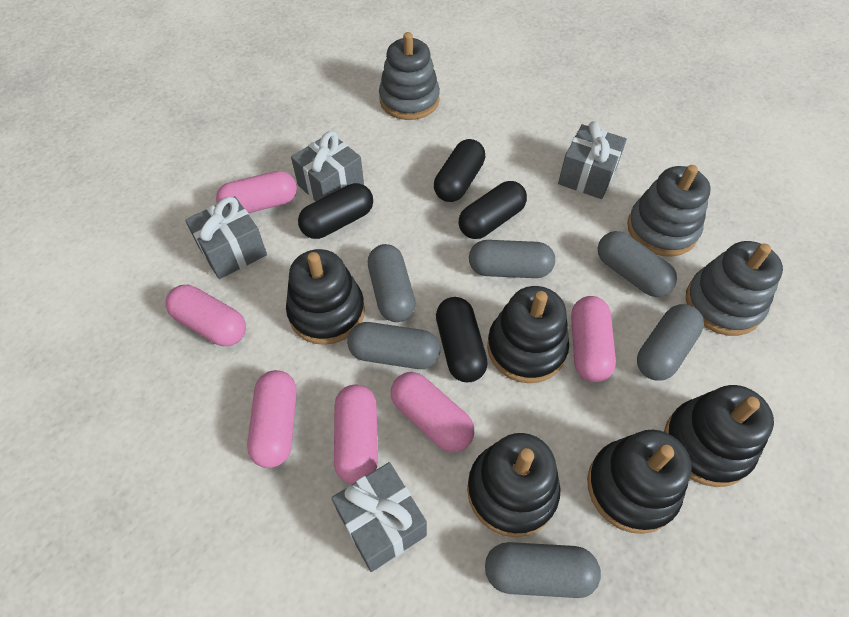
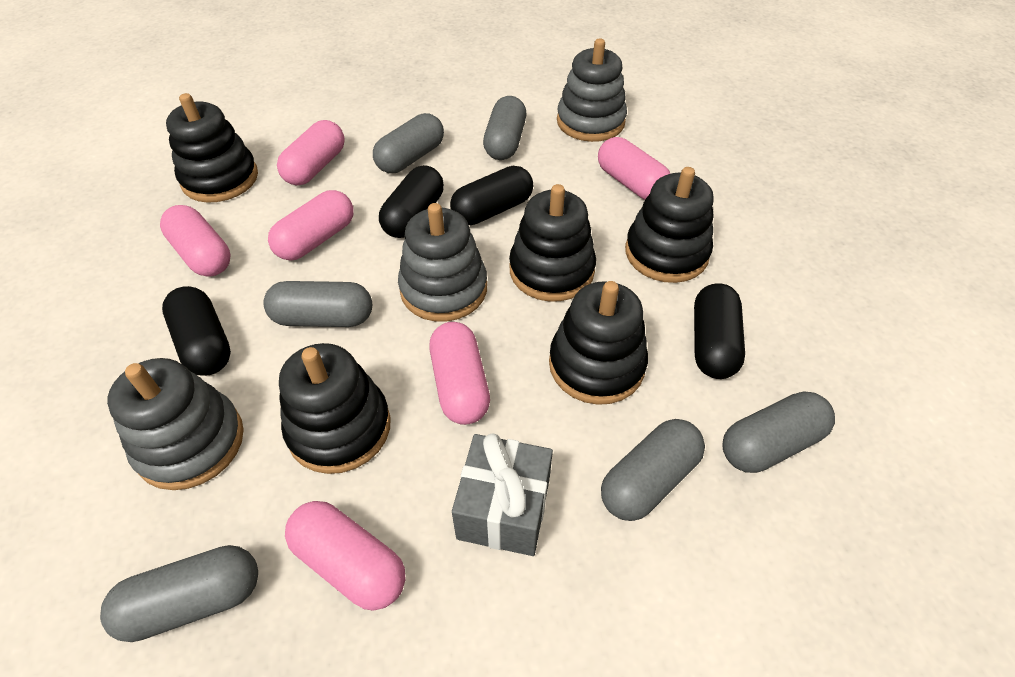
grey gift: [185,196,267,279] [291,131,364,201] [332,462,427,572] [558,121,627,199] = 4 -> [452,433,553,556] = 1

